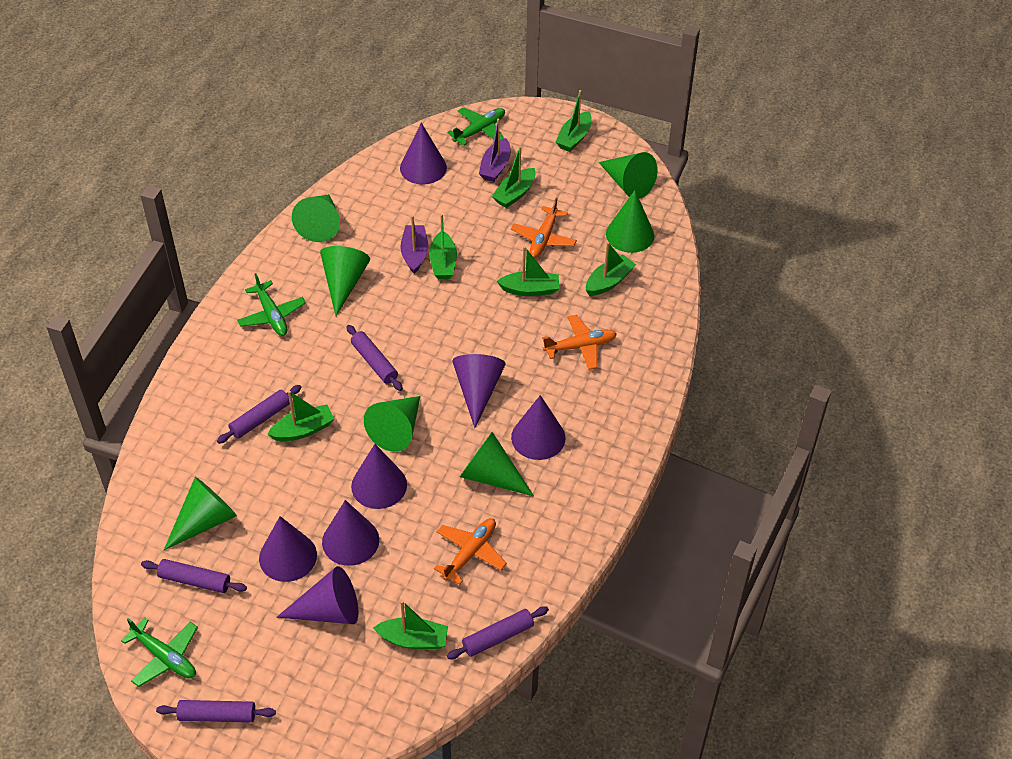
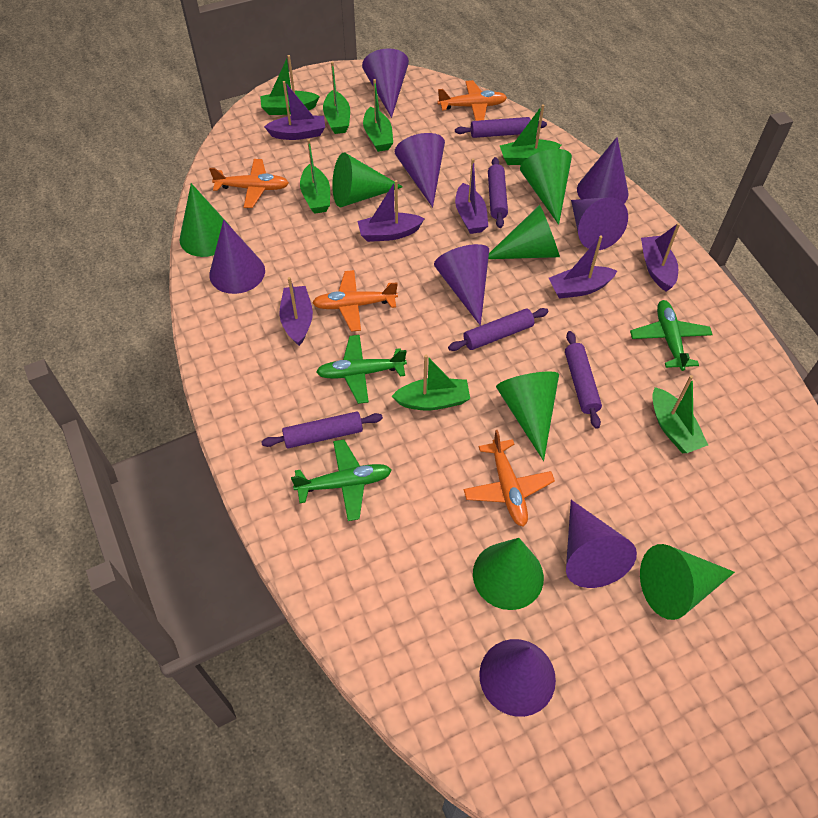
orange plane: [434,518,507,585] [511,198,577,258] [542,315,617,370] = 3 -> [209,159,289,208] [312,270,398,332] [437,80,507,121] [463,430,555,527] = 4
purple boat: [400,215,428,274] [479,119,511,182] = 2 -> [264,81,325,140] [280,277,313,346] [357,180,425,242] [455,159,488,234] [549,235,617,299] [641,223,680,292] = 6
purple cone: [259,516,317,582] [276,566,358,624] [322,500,379,566] [351,444,407,509] [400,123,447,185] [452,354,506,428] [511,395,565,460] = 7 -> [209,219,265,294] [362,48,409,118] [395,133,445,208] [434,244,489,326] [479,639,556,717] [566,500,637,588] [571,197,628,250] [577,137,629,203] = 8

